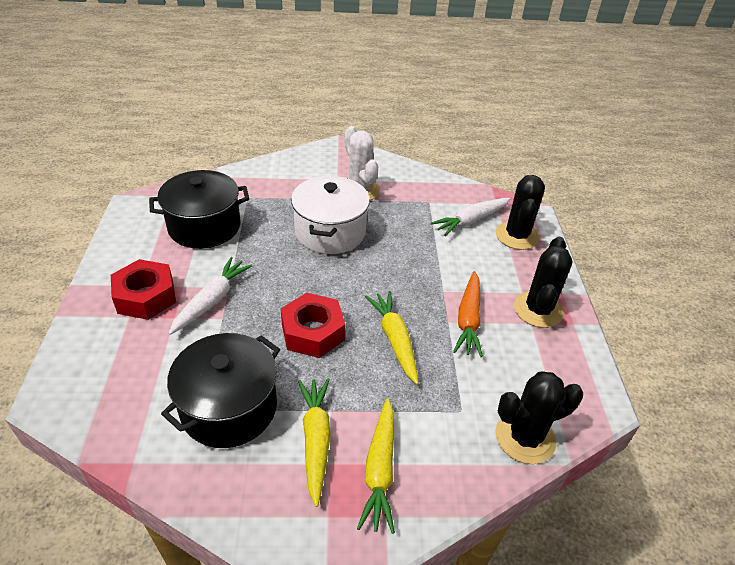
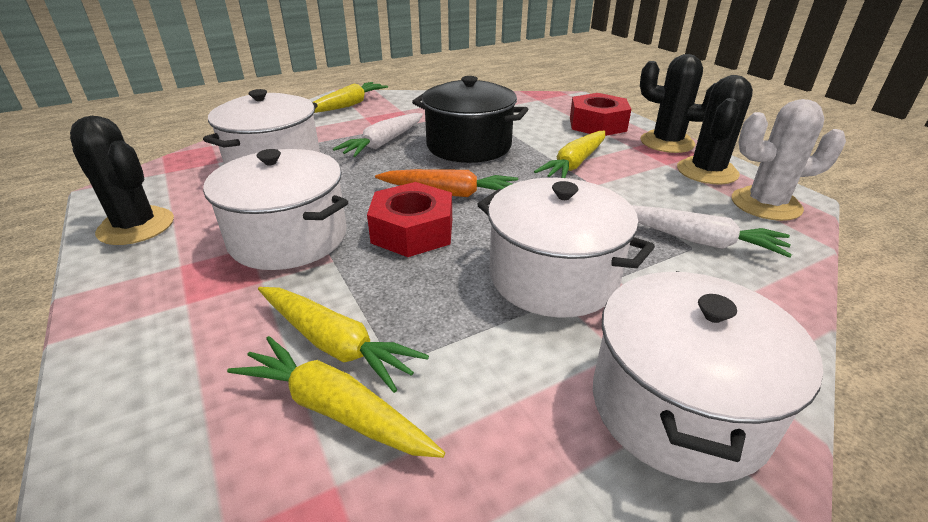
black pot: [149,170,249,249] [161,333,280,448] = 2 -> [412,76,528,163] = 1
white pot: [291,176,370,254] = 1 -> [203,89,320,164] [203,149,348,270] [477,178,655,317] [593,271,823,483] = 4
yellow carrot: [298,379,331,507] [357,398,395,534] [365,291,419,385] = 3 -> [227,336,445,458] [258,287,429,393] [314,82,388,113] [534,131,605,178] = 4

